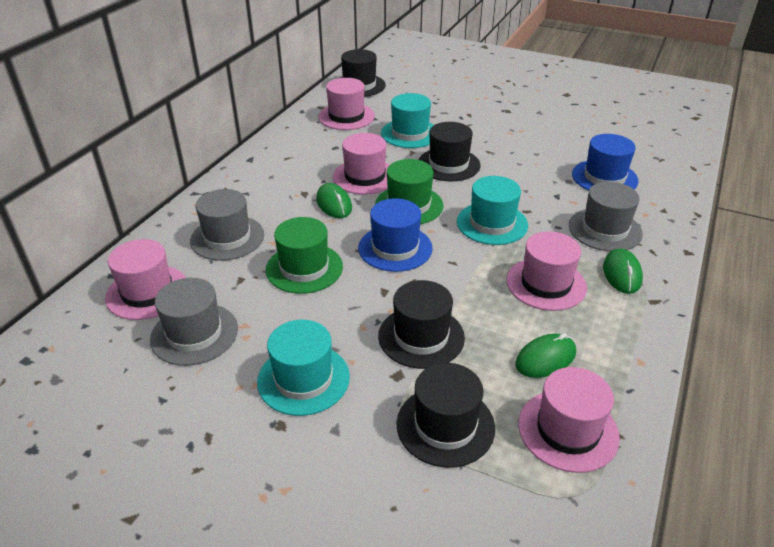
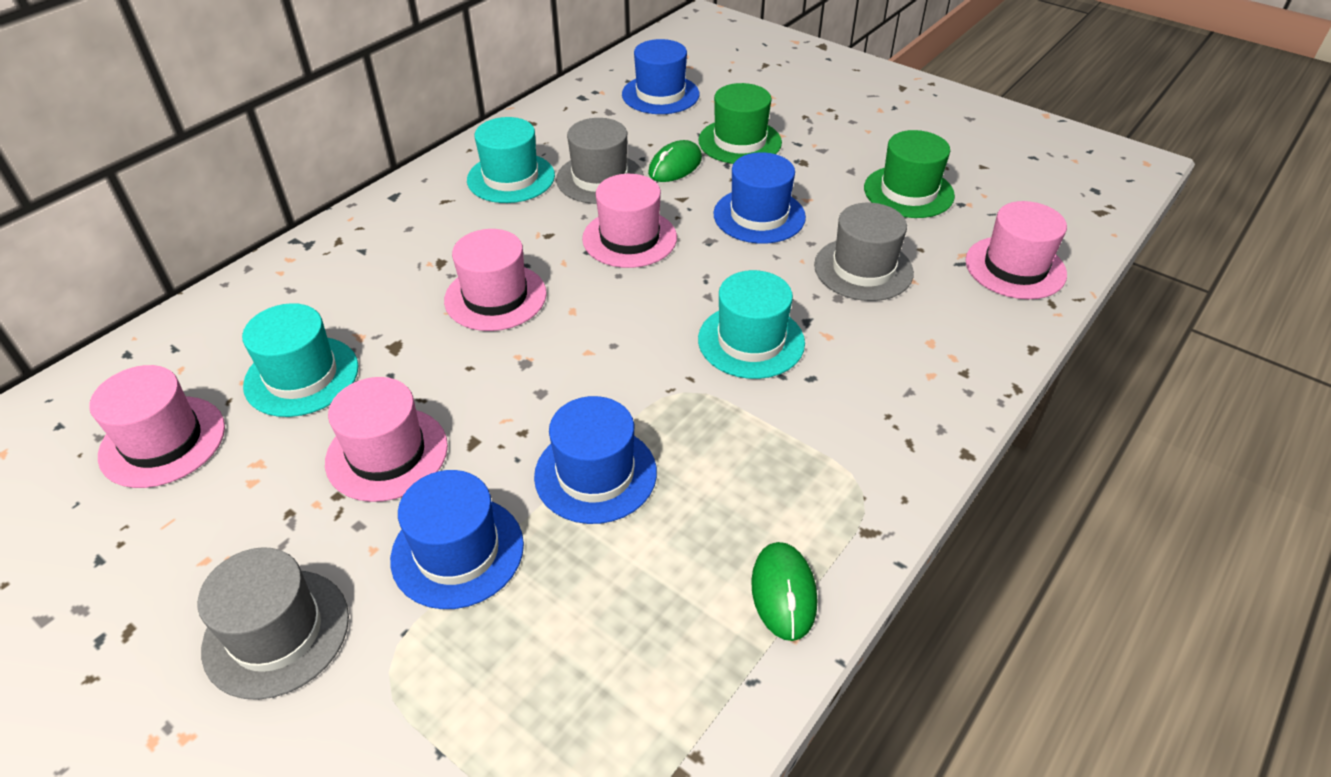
black hat: [340,49,386,97] [378,280,465,369] [396,363,495,468] [418,122,481,181] = 4 -> none = 0
blue hat: [358,198,433,272] [572,134,639,191] = 2 -> [390,470,524,609] [534,396,657,524] [622,39,699,114] [714,152,806,244] = 4
green mouse: [316,183,352,218] [515,333,576,378] [603,249,643,294] = 3 -> [648,140,702,182] [751,542,817,641] = 2

